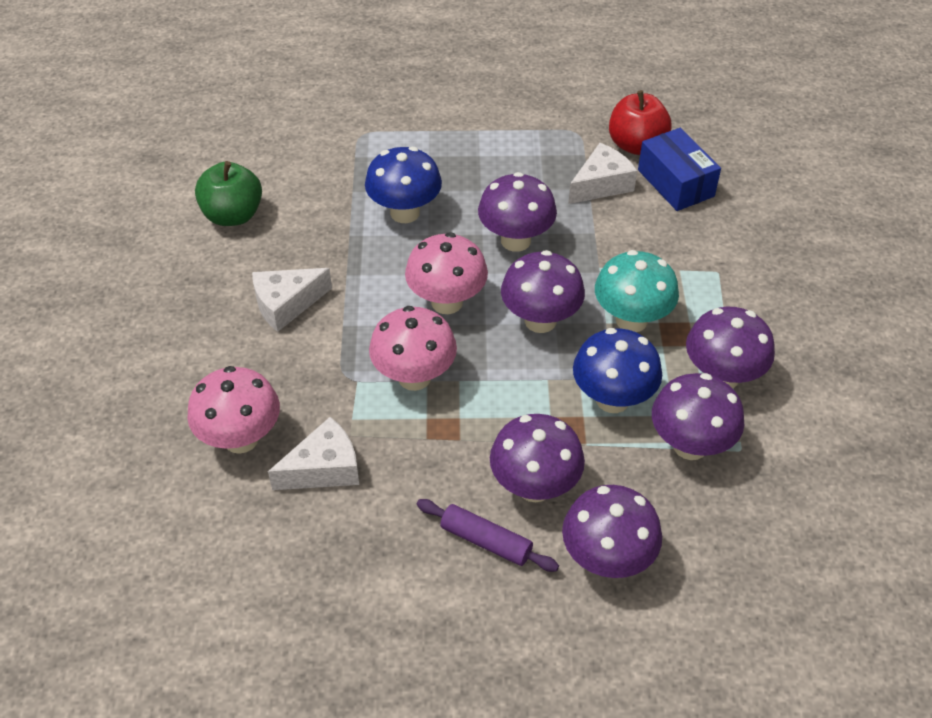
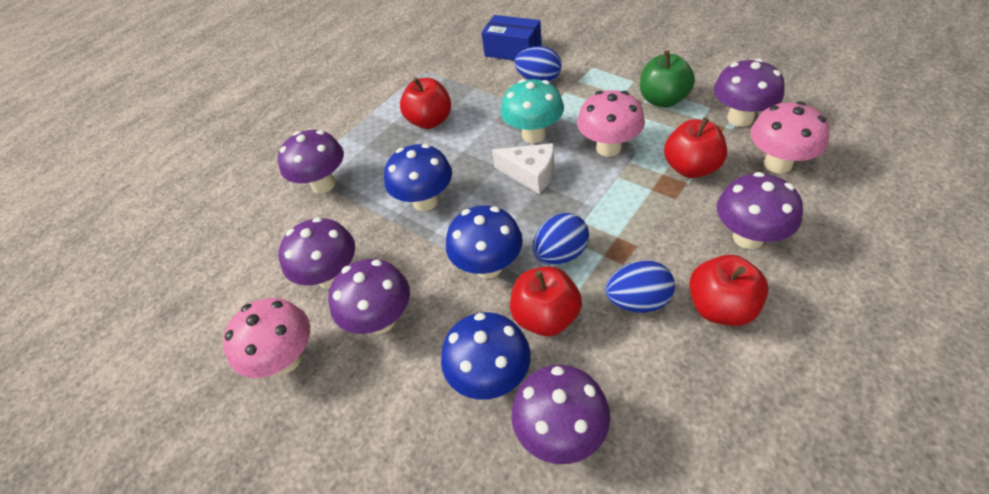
blue egg: none = 0 -> [514,46,562,82] [533,213,589,265] [605,260,675,313] = 3
blue mushroom: [365,147,442,223] [573,328,662,413] = 2 -> [384,144,452,211] [441,312,531,400] [446,205,523,279] = 3
purple rolling pin: [417,499,559,572] = 1 -> none = 0
red apple: [609,90,672,155] = 1 -> [400,77,451,129] [510,267,582,336] [664,117,727,178] [689,255,769,326] = 4
white cheese: [252,268,332,332] [268,417,359,490] [568,143,637,204] = 3 -> [492,143,554,194] = 1

